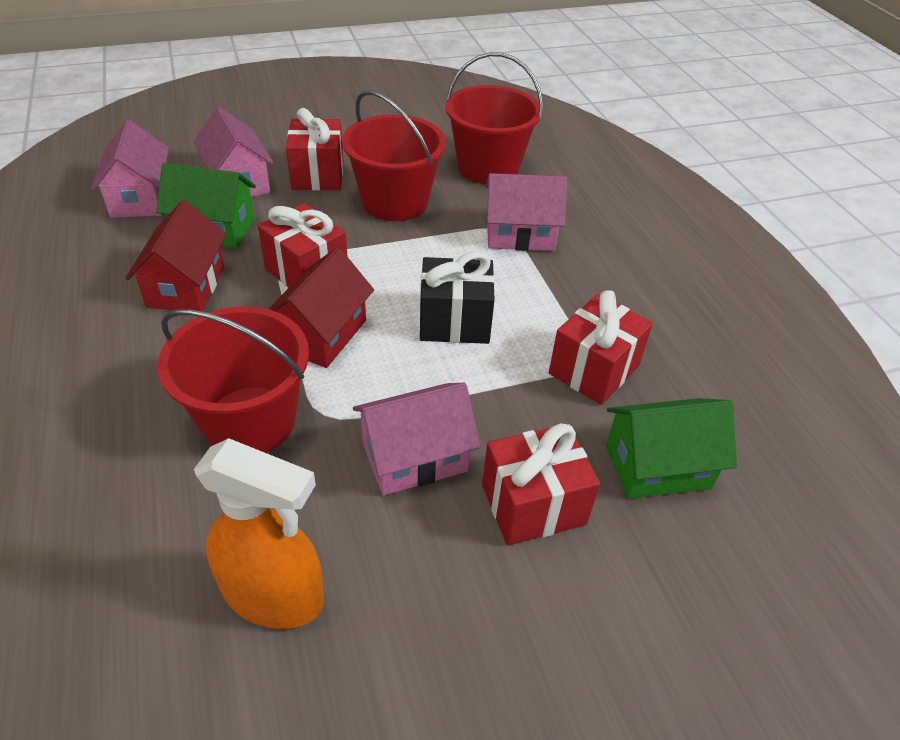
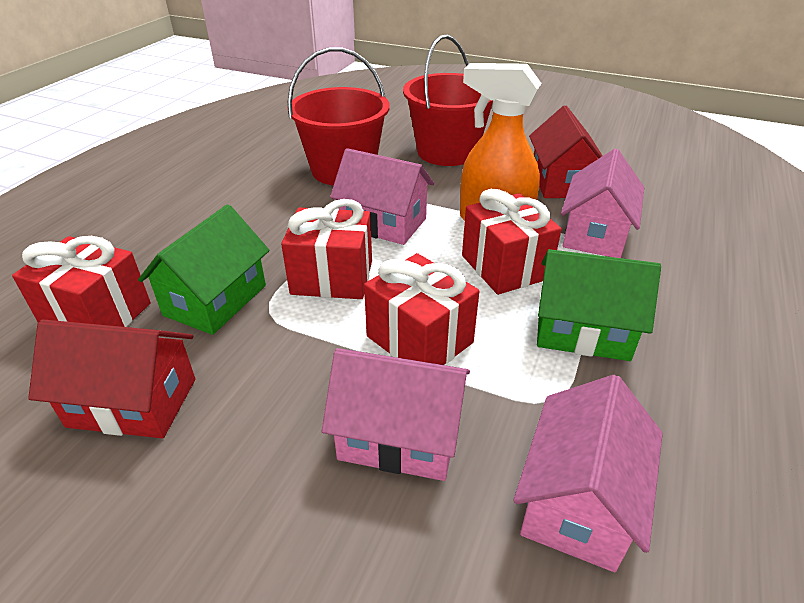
black gift: [420,251,495,344] = 1 -> none = 0
red bucket: [157,306,309,453] [342,90,446,221] [445,52,543,184] = 3 -> [287,48,389,186] [403,34,493,166] = 2

